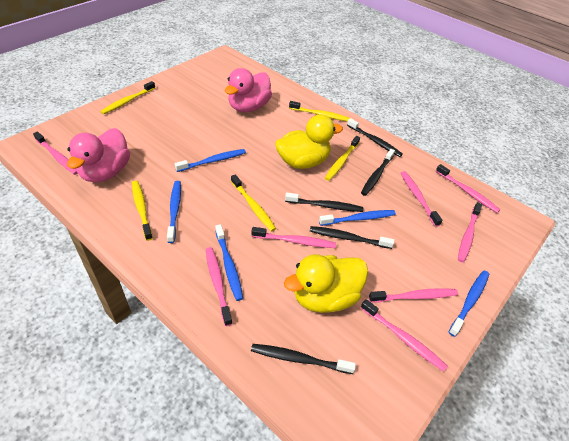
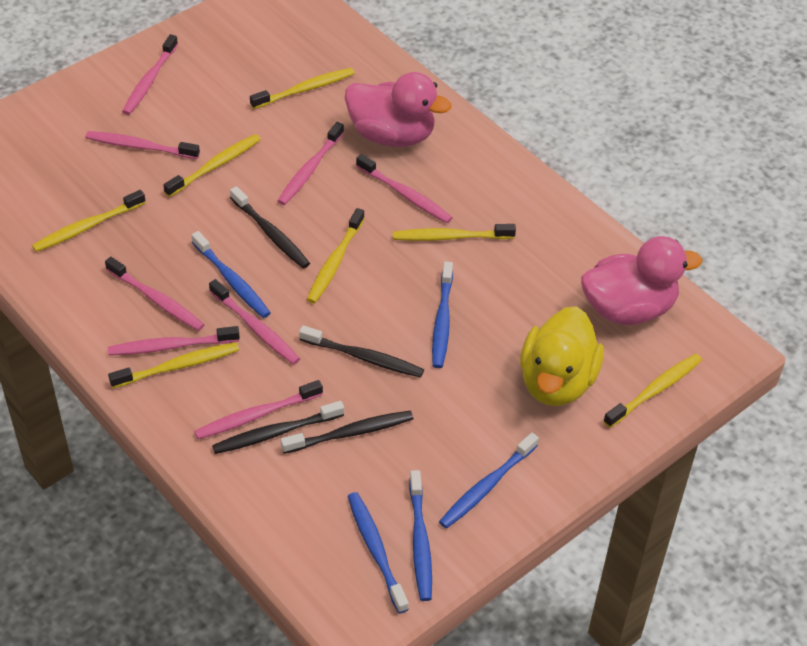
black toothbrush: [251,344,356,374] [285,192,363,212] [310,226,394,249] [347,118,403,157] [361,149,395,196] = 5 -> [212,401,344,454] [230,186,310,269] [281,411,413,454] [299,325,424,378] = 4
yellow duck: [275,114,343,169] [284,254,368,313] = 2 -> [520,306,604,406] = 1
yellow toothbrush: [100,81,155,114] [132,181,153,241] [231,174,276,232] [289,101,350,122] [325,136,360,181] = 5 -> [32,190,146,252] [108,342,239,388] [163,134,261,197] [250,68,355,109] [307,208,365,303] [393,224,516,241] [604,354,702,428] = 7

